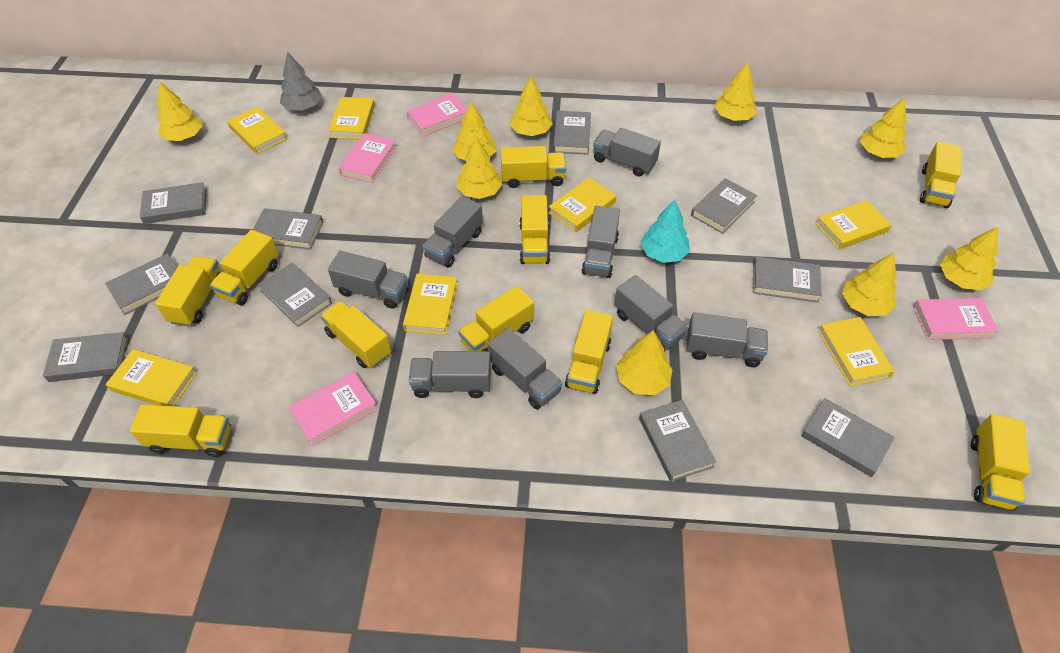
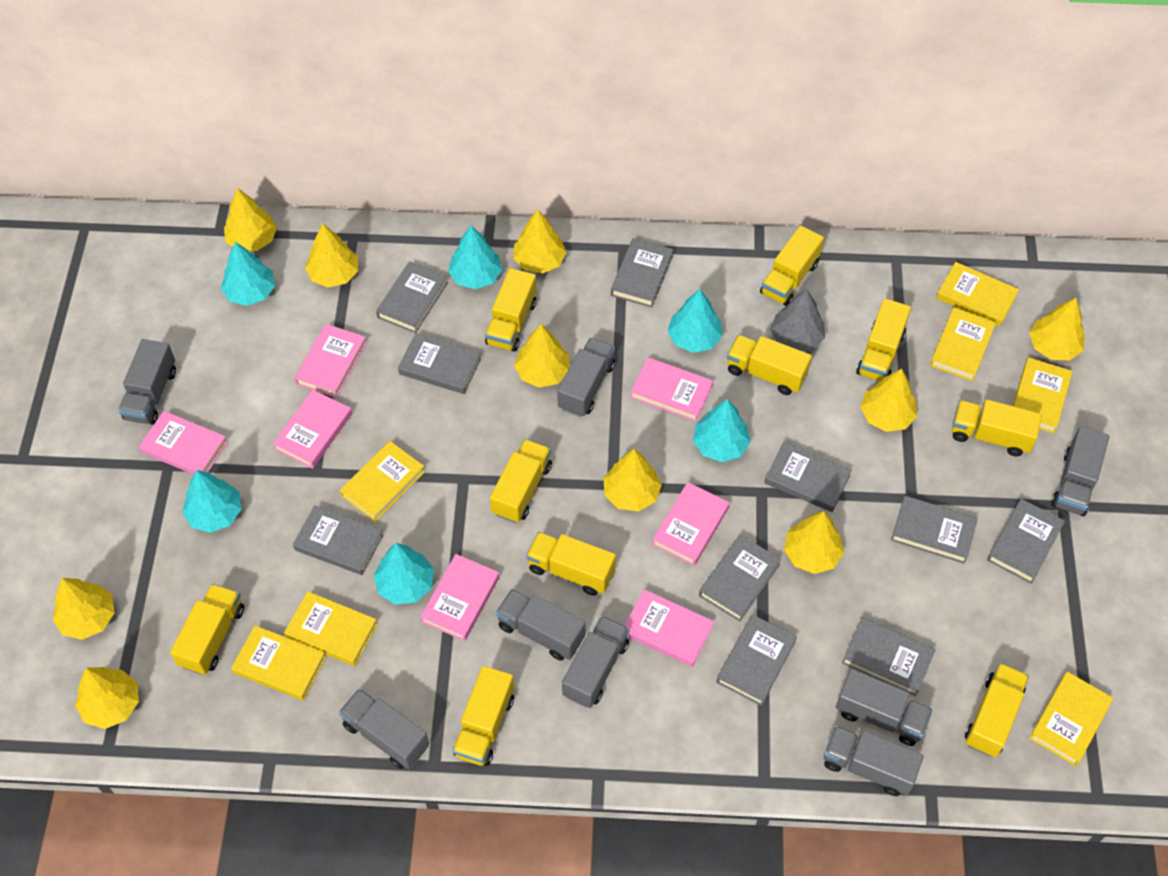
pink book: [289,372,378,446] [338,133,397,183] [406,93,467,136] [913,298,999,340] = 4 -> [139,411,228,475] [273,390,352,468] [295,324,367,398] [420,554,500,641] [624,589,714,667] [630,357,713,422] [652,482,729,566] = 7
turquoise tree: [640,200,690,263] = 1 -> [182,470,242,533] [221,242,275,306] [373,543,434,604] [448,225,502,289] [667,289,723,353] [693,399,751,462] = 6
yellow tree: [157,81,202,141] [452,102,496,160] [456,137,502,199] [510,77,552,136] [616,330,672,395] [714,62,757,121] [842,252,897,316] [860,97,907,158] [940,227,998,290] = 9 -> [52,578,115,640] [75,667,139,729] [224,188,277,251] [305,224,358,287] [513,209,567,273] [514,324,570,388] [604,449,662,511] [784,511,844,574] [860,368,917,432] [1029,298,1085,360] = 10

